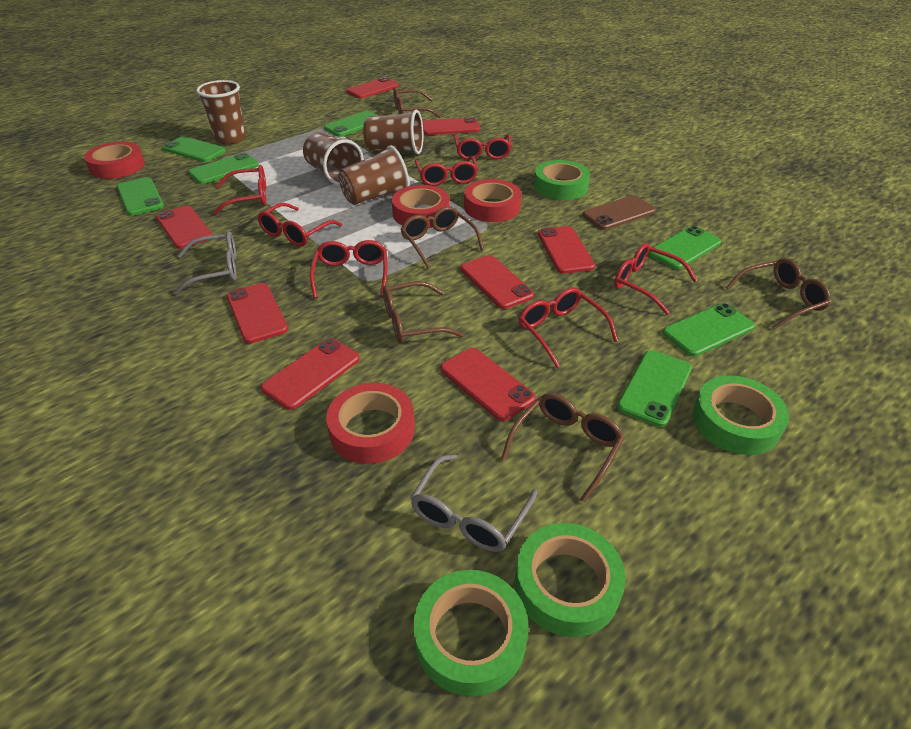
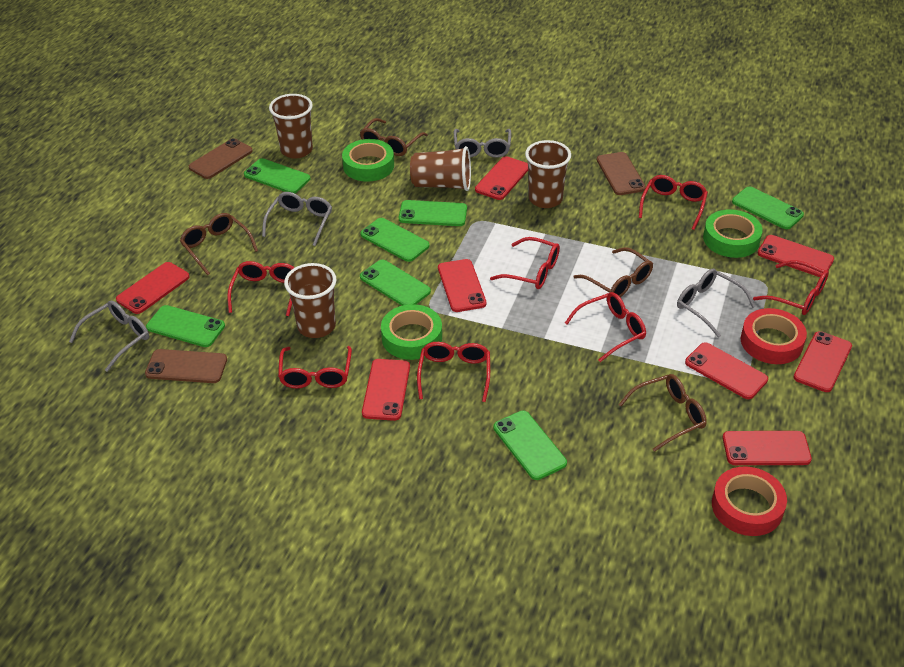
brown glasses: [383,281,464,343] [394,87,441,118] [400,206,484,268] [502,393,624,503] [726,258,831,329] = 5 -> [180,213,258,275] [360,118,428,156] [574,247,653,297] [619,374,707,452] = 4
brown phone: [582,195,656,230] = 1 -> [145,349,227,383] [189,138,253,179] [597,152,646,195] = 3
green tape: [413,570,529,696] [515,523,626,637] [534,160,590,200] [692,376,789,455] = 4 -> [342,139,394,182] [381,304,442,360] [703,209,763,258] = 3
grey glasses: [173,231,237,294] [411,454,538,552] = 2 -> [69,301,149,372] [262,192,332,246] [454,129,511,158] [677,268,756,338] = 4
red tape: [84,142,145,179] [326,383,415,464] [392,185,450,228] [464,179,521,222] = 4 -> [712,466,787,536] [741,308,807,364] = 2

